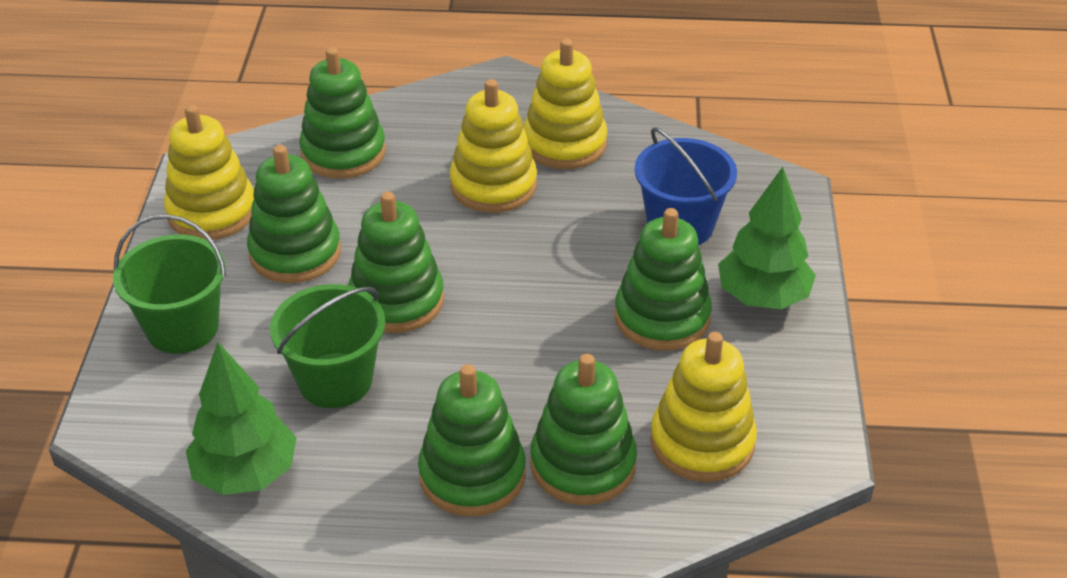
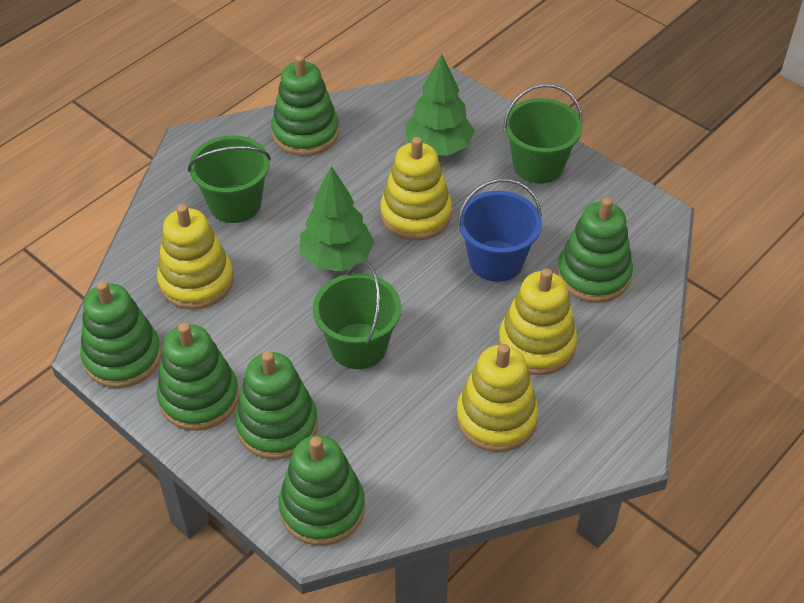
green bucket: [113,214,226,354] [270,284,385,408] = 2 -> [188,135,271,223] [313,261,401,369] [503,84,583,184] = 3

